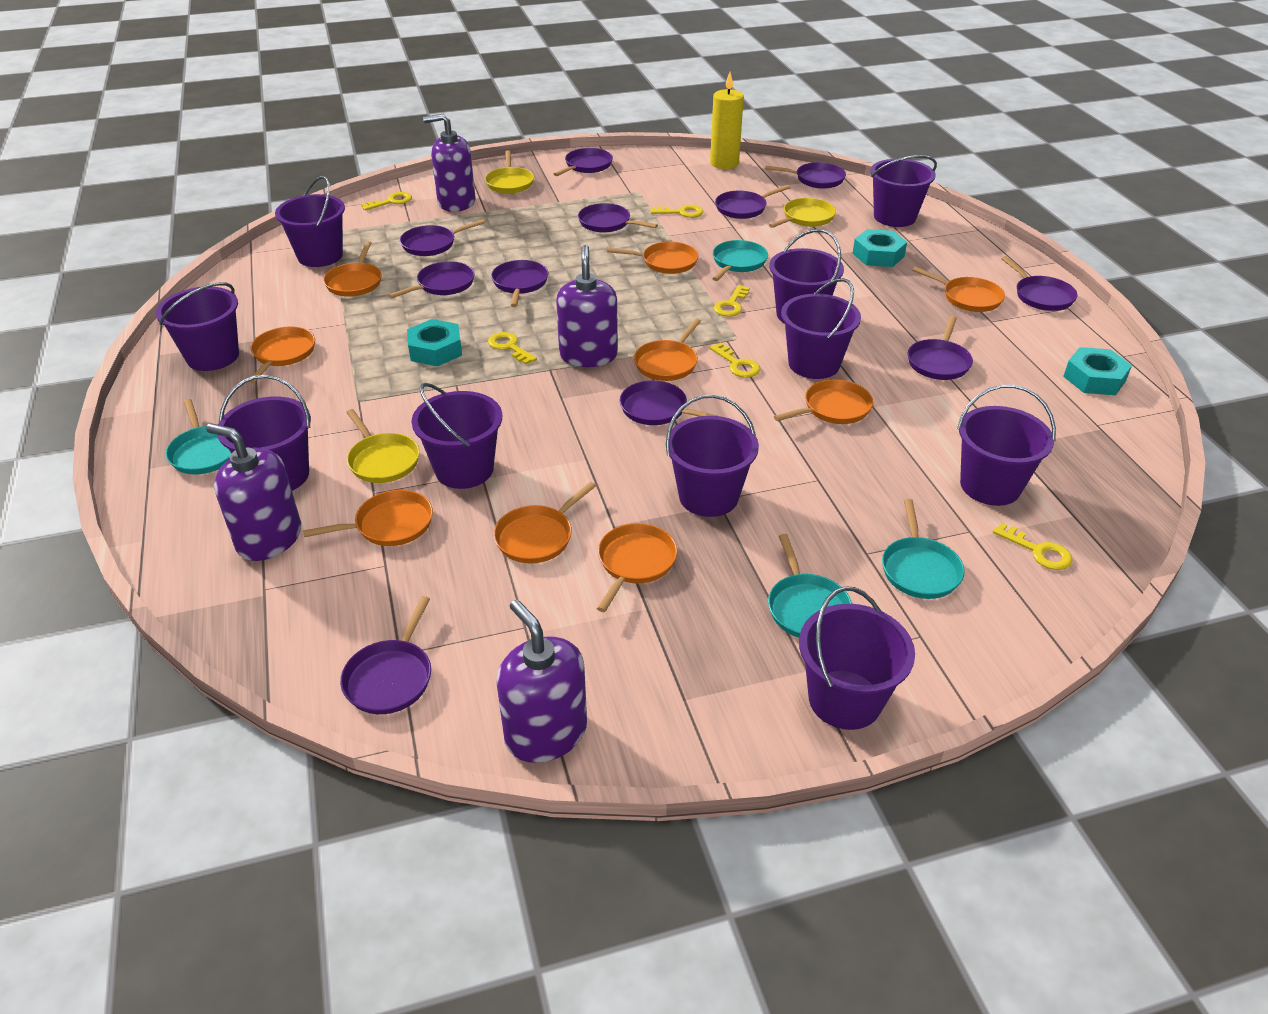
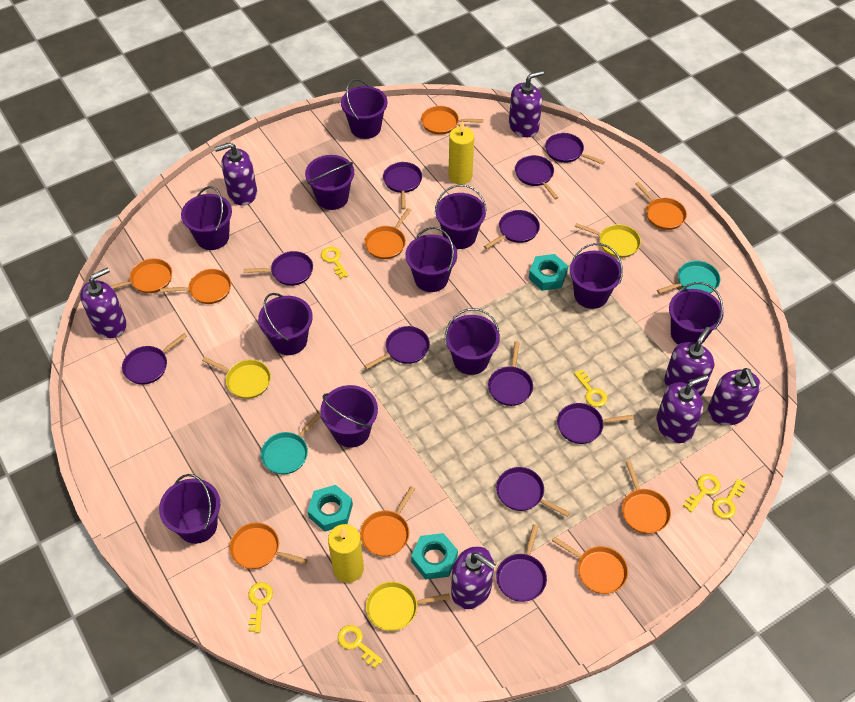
purple bucket: [156,282,239,371] [217,375,311,491] [275,176,345,267] [412,383,502,489] [666,394,759,517] [769,229,844,324] [781,278,861,379] [799,586,915,730] [870,155,937,227] [957,385,1056,506] = 10 -> [159,474,220,544] [181,186,232,250] [258,293,313,355] [305,155,354,210] [320,385,378,448] [341,79,387,139] [406,227,457,292] [435,184,487,249] [445,308,500,375] [570,243,623,309] [669,282,724,345] = 11
purple soap dispenser: [206,423,301,561] [423,114,475,212] [496,600,587,763] [556,245,618,367] = 4 -> [80,268,127,338] [214,142,257,206] [451,546,496,609] [509,70,544,137] [656,375,708,443] [664,327,714,396] [708,368,761,425] = 7
turquoise pan: [165,399,231,475] [712,240,768,281] [768,534,852,638] [882,499,965,599] = 4 -> [261,413,321,474] [657,261,720,294] = 2
yellow candle: [710,72,744,169] = 1 -> [328,524,364,583] [449,121,474,185] = 2

